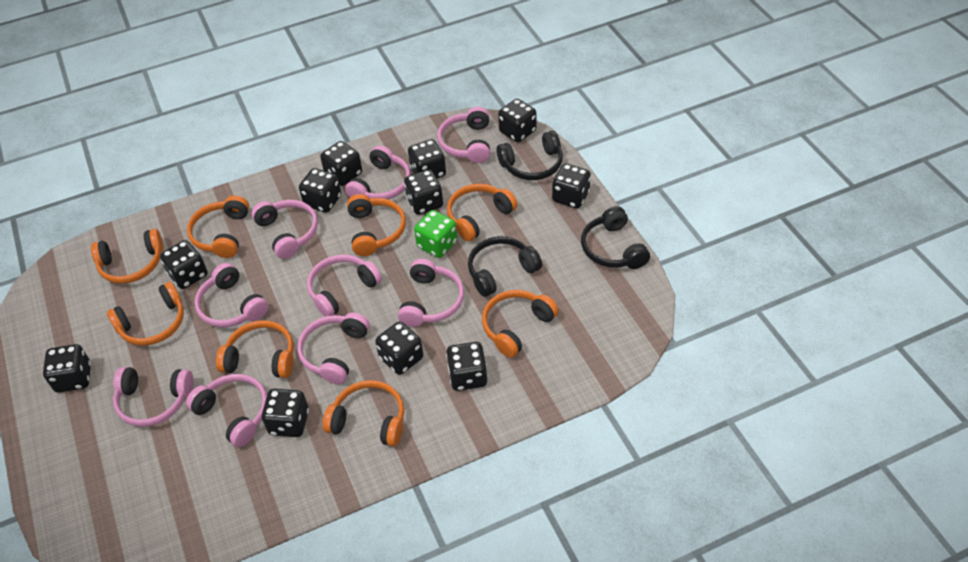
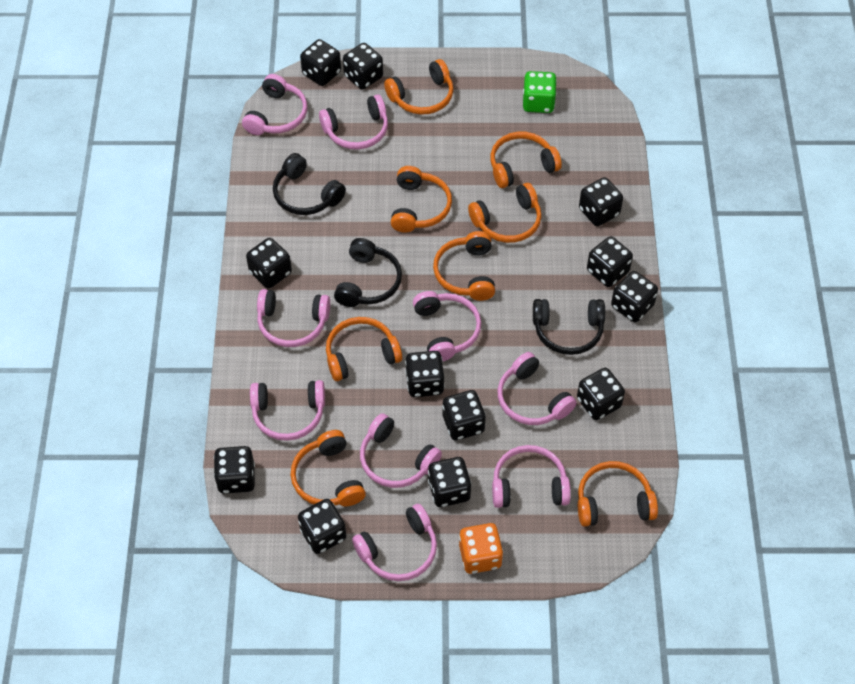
black dice: [43,344,91,393] [160,240,208,289] [261,389,309,437] [299,168,341,213] [320,141,362,186] [375,321,423,375] [404,169,443,215] [408,139,446,178] [446,342,487,391] [498,99,536,142] [552,163,591,209] = 11 -> [214,446,255,494] [246,238,292,289] [298,499,346,554] [300,39,341,86] [343,43,383,90] [405,351,445,397] [428,457,472,507] [442,390,486,440] [577,368,625,420] [579,177,623,226] [587,236,633,287] [611,271,658,322] = 12
orange dice: none = 0 -> [459,523,503,574] = 1

